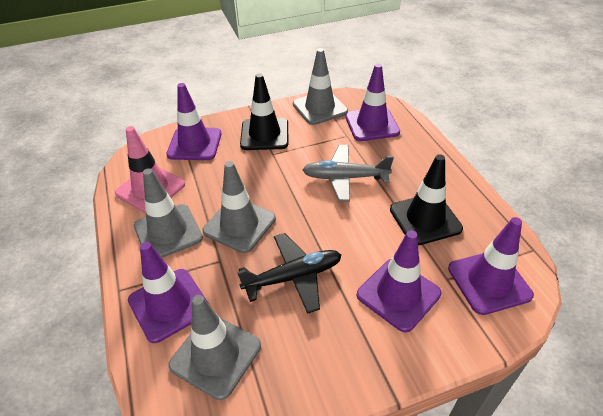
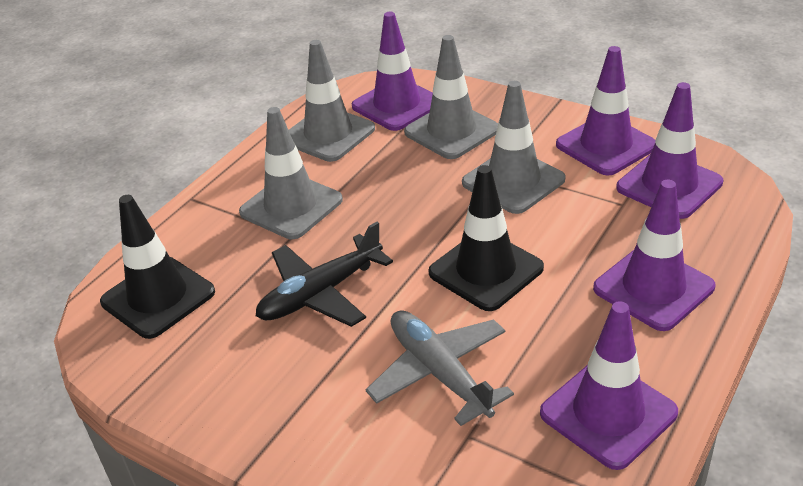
pink traffic cone: [115,126,185,213] = 1 -> none = 0

